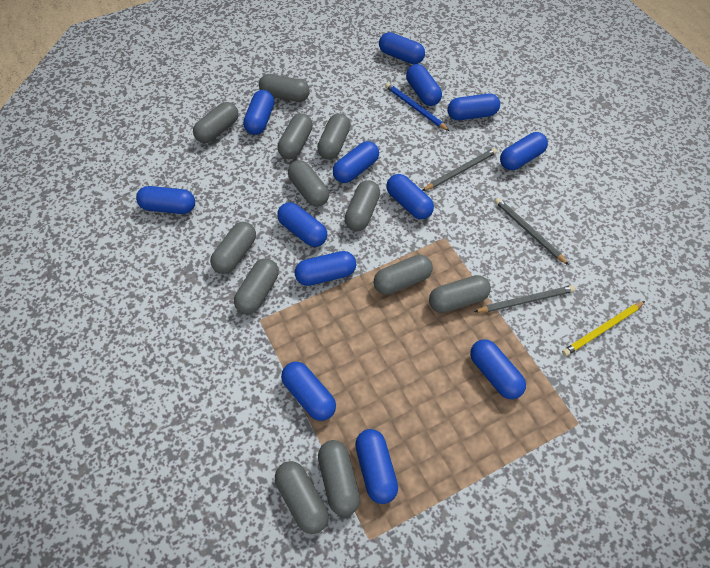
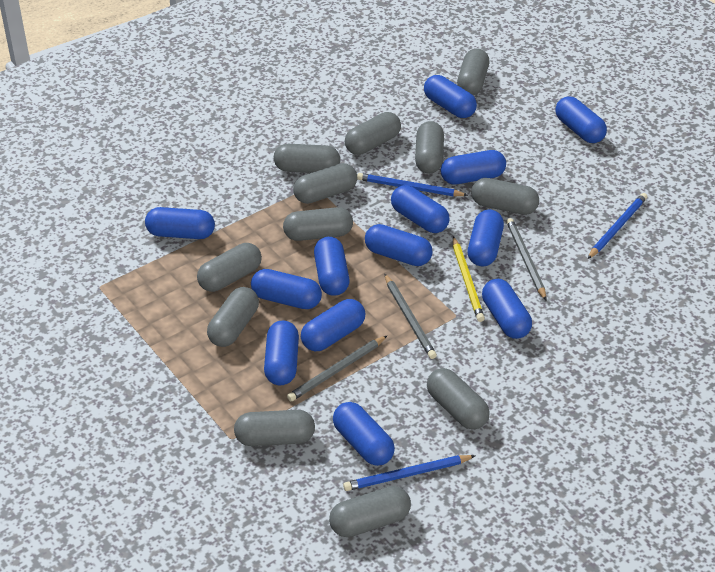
blue pencil: [385,83,449,131] = 1 -> [343,455,476,491] [357,173,468,196] [588,193,647,259] = 3

